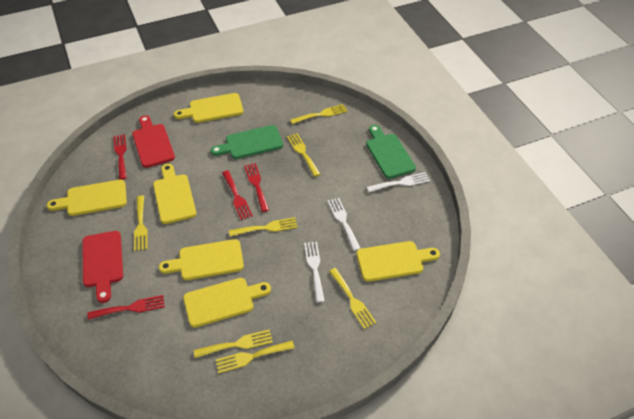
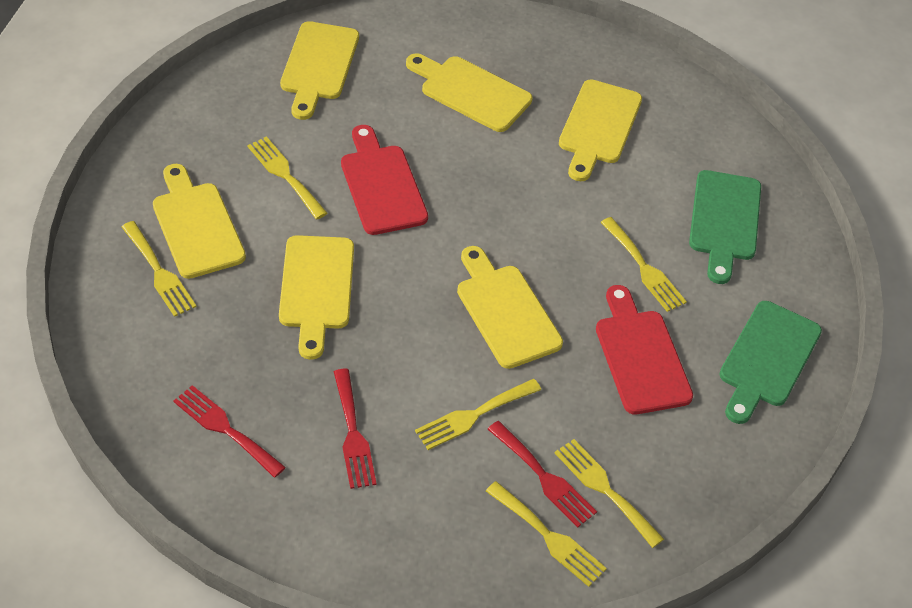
red fork: [87,295,165,320] [113,134,127,180] [222,170,253,220] [244,163,269,212] = 4 -> [173,385,286,478] [334,369,377,489] [488,421,597,527] = 3
white fork: [304,242,325,303] [328,198,361,251] [367,172,430,192] = 3 -> none = 0
yellow fork: [134,196,148,251] [194,329,273,358] [216,341,294,373] [229,217,298,237] [287,133,320,177] [290,104,347,124] [329,268,376,329] = 7 -> [122,221,197,317] [247,136,328,219] [415,379,541,450] [486,481,607,587] [555,439,664,548] [600,217,687,312] = 6

